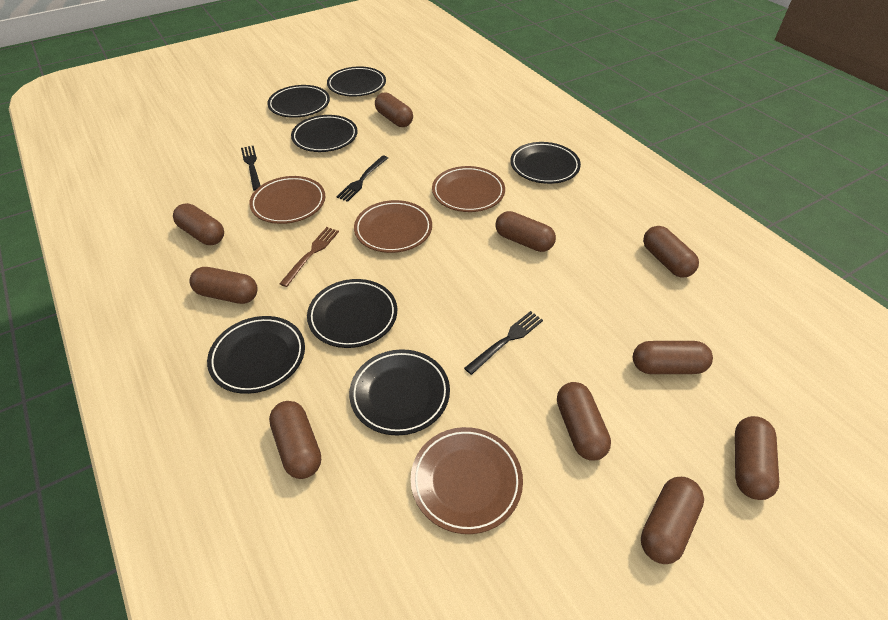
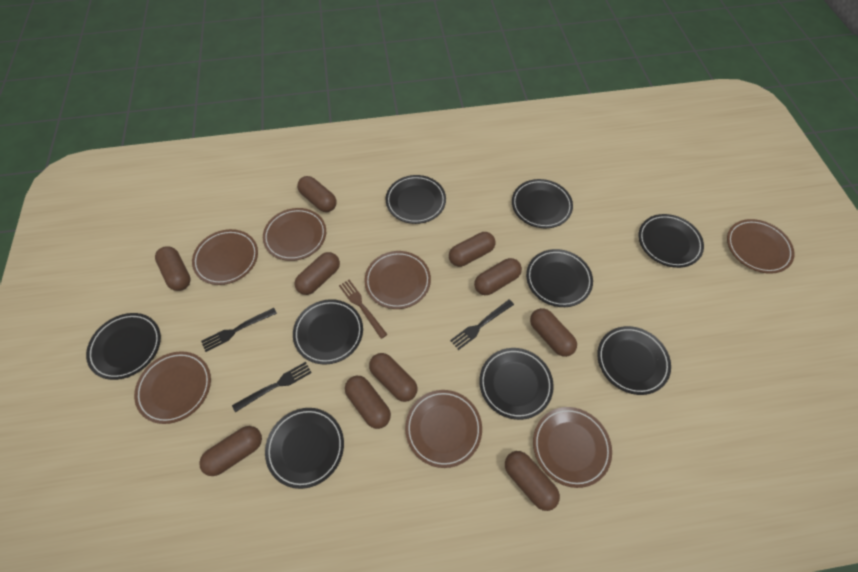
black plate: [207,316,305,394] [267,85,330,118] [291,115,358,152] [307,279,397,348] [327,66,386,97] [349,349,450,435] [510,142,581,184] = 7 -> [86,313,161,380] [265,408,344,489] [293,299,363,364] [386,175,446,224] [479,348,554,420] [512,179,573,228] [526,249,593,307] [597,326,671,395] [638,214,704,268] = 9
brown plate: [249,176,325,224] [354,200,432,253] [411,427,523,534] [432,166,505,212] = 4 -> [134,351,211,424] [192,229,258,285] [263,208,326,261] [364,251,431,309] [405,390,482,468] [533,407,612,488] [727,219,794,274] = 7

